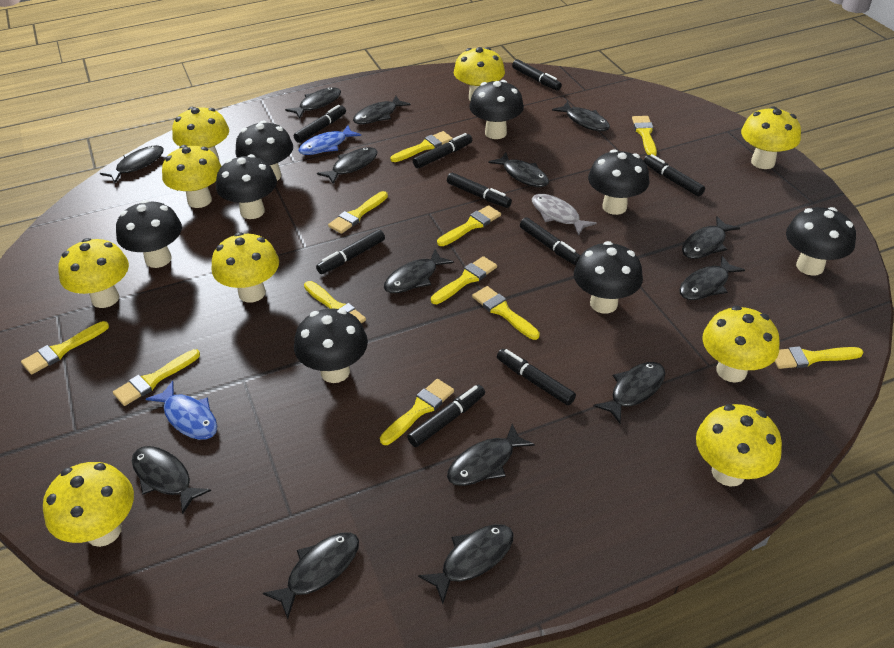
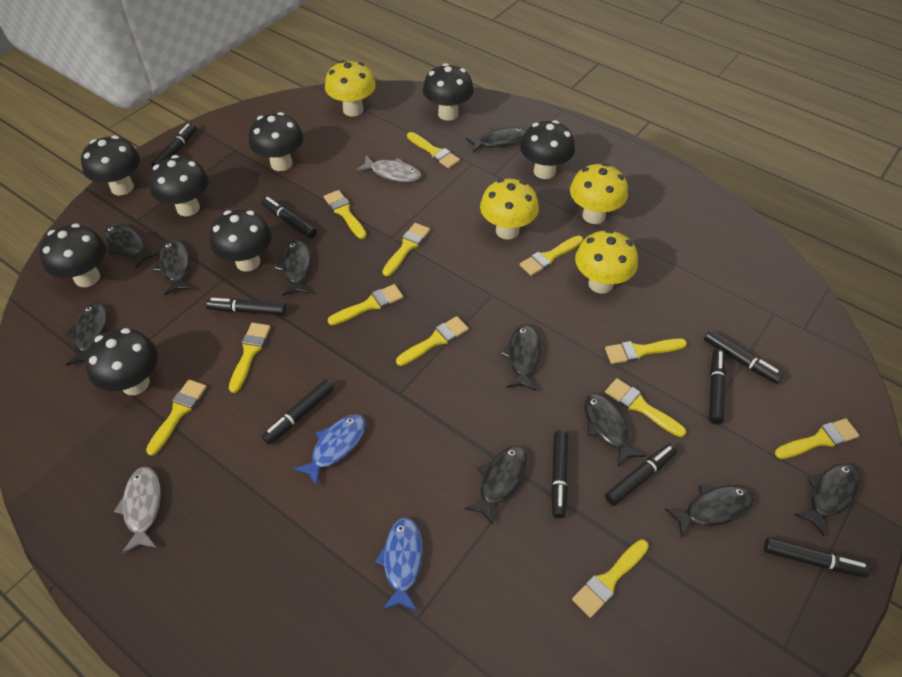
black fish: [100,145,164,183] [132,446,211,514] [263,532,359,619] [285,87,341,119] [317,147,377,184] [353,96,410,124] [384,249,454,293] [418,524,513,604] [447,424,535,486] [489,152,549,187] [552,101,610,131] [593,362,665,423] [679,256,745,300] [682,216,740,259] = 14 -> [65,302,107,366] [104,223,158,268] [153,240,192,295] [275,240,311,296] [464,446,527,525] [466,127,526,153] [501,324,541,391] [584,393,645,467] [665,485,754,538] [794,463,860,536] = 10
grey fish: [532,194,597,236] = 1 -> [114,467,161,554] [356,156,421,182] = 2
yellow brush: [21,321,109,374] [113,349,200,406] [304,281,366,323] [328,191,388,234] [380,379,454,445] [390,131,453,162] [431,256,497,304] [437,205,501,246] [472,286,540,340] [632,116,657,156] [775,346,863,369] = 11 -> [146,379,207,456] [229,323,271,393] [324,190,366,239] [328,284,403,325] [382,223,430,276] [396,316,469,366] [407,132,460,168] [520,236,583,276] [572,539,649,618] [605,338,687,364] [605,378,686,437] [775,418,859,459] = 12
yellow mushroom: [43,462,134,547] [58,238,129,308] [162,145,221,208] [172,107,229,160] [212,232,279,302] [454,47,505,101] [696,404,782,486] [703,306,780,382] [741,106,801,169] = 9 -> [325,60,376,117] [480,179,539,240] [570,163,628,224] [575,229,638,294] = 4

